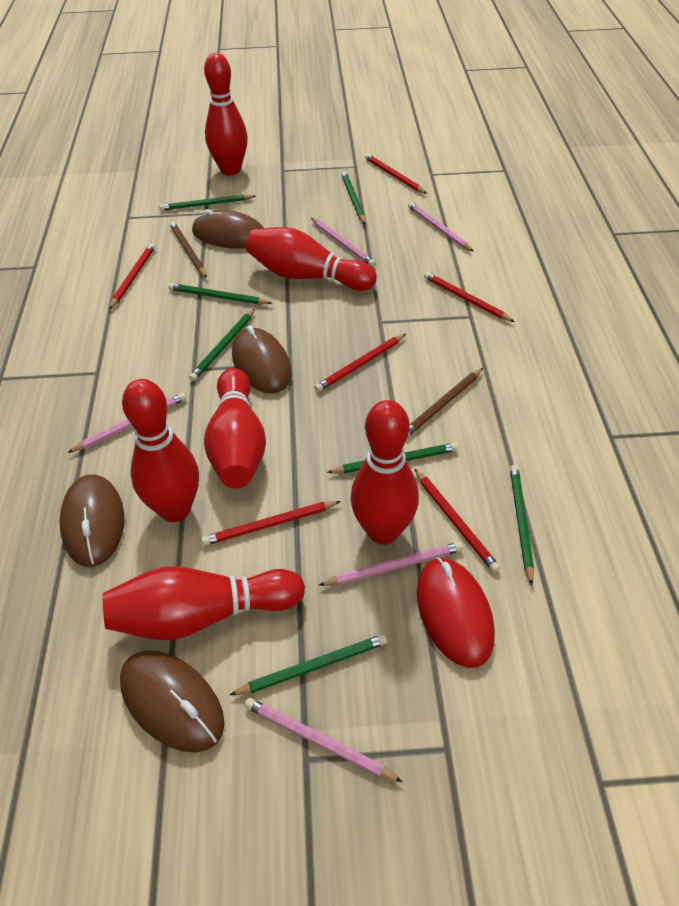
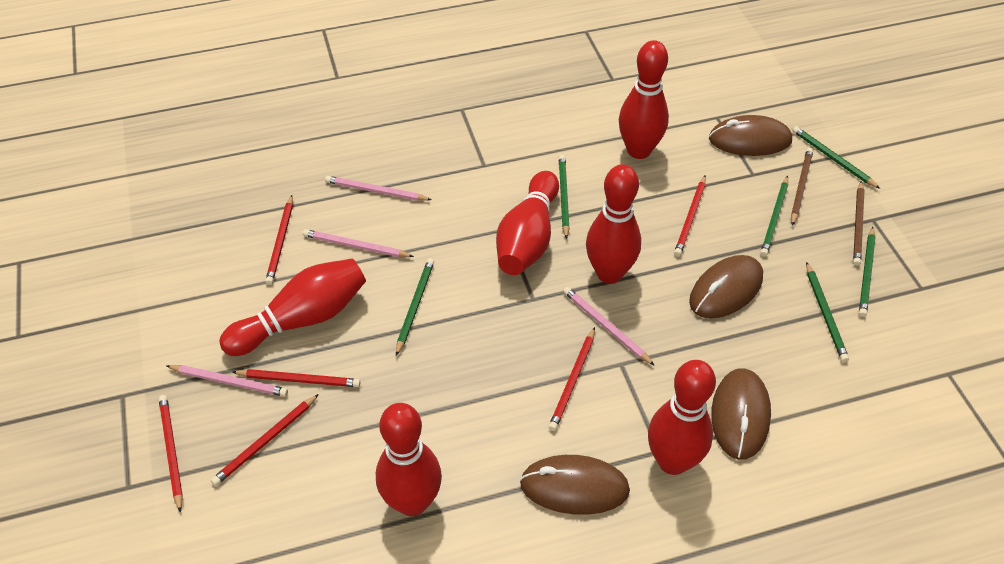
green pencil: [159,194,255,211] [168,283,272,305] [189,309,255,381] [230,634,387,695] [326,443,458,474] [341,171,366,224] [510,465,534,586] = 7 -> [396,258,434,356] [559,155,570,239] [760,176,788,256] [792,126,880,189] [806,262,849,362] [859,227,876,317] = 6
pink pencil: [67,393,186,453] [244,698,402,782] [311,218,376,267] [318,542,463,586] [408,202,474,252] = 5 -> [167,365,288,397] [303,229,414,257] [325,176,432,201] [563,287,655,366] = 4
red mouse: [417,557,495,668] = 1 -> none = 0

